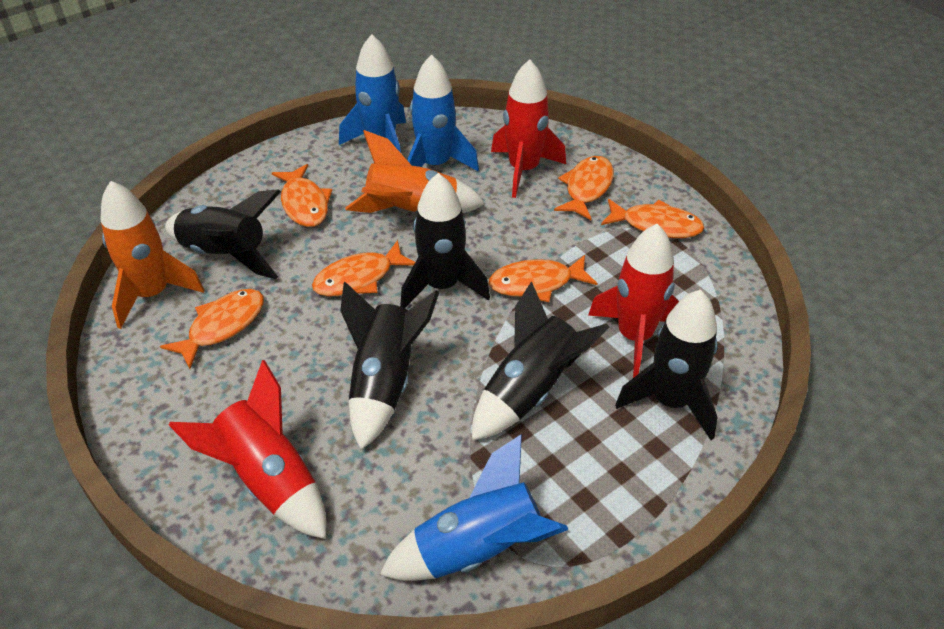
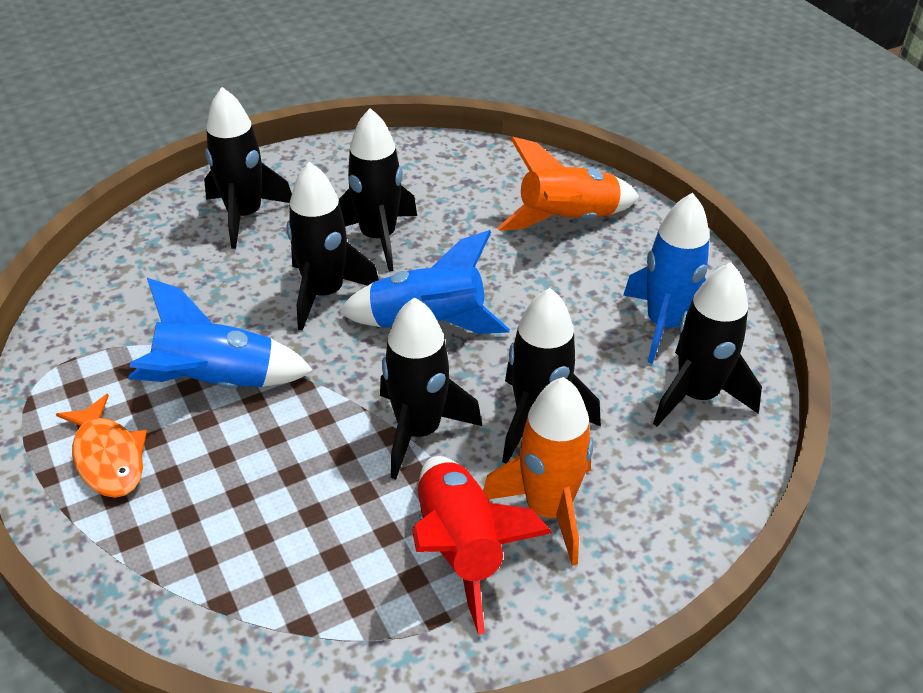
black rocket: [165,189,281,279] [340,282,439,450] [400,173,490,308] [472,281,609,441] [615,290,718,440] = 5 -> [204,87,292,249] [287,162,379,331] [339,108,417,271] [380,297,482,479] [502,288,601,463] [653,262,762,427] = 6
orange fish: [160,289,264,369] [272,164,332,227] [312,240,415,297] [489,255,598,302] [554,156,614,220] [601,199,704,238] = 6 -> [56,394,147,498] = 1
red rocket: [169,360,326,539] [491,59,566,198] [588,224,679,378] = 3 -> [412,456,552,635] = 1

